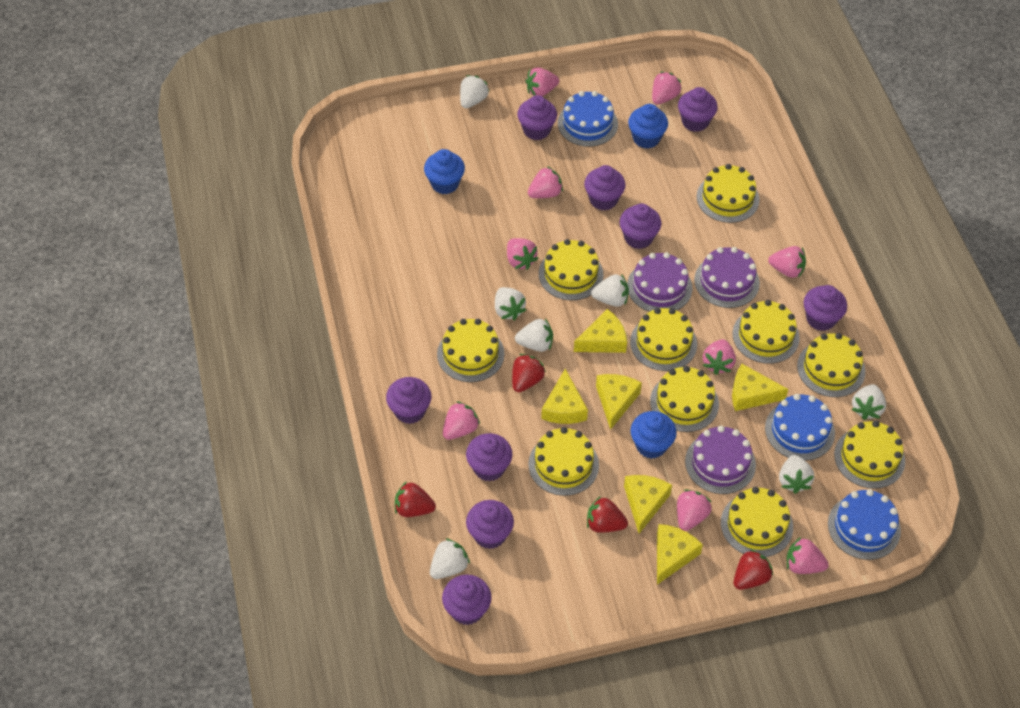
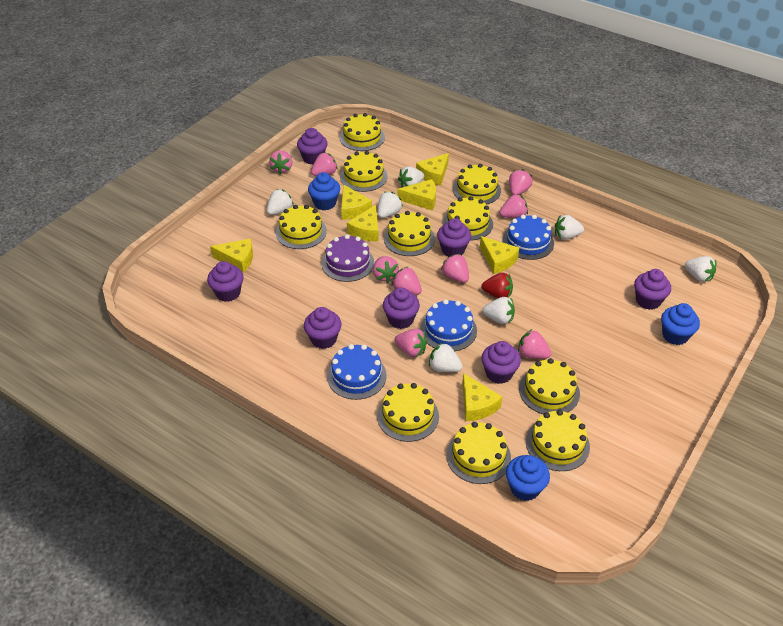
purple cake: [627,252,692,312] [685,426,756,494] [694,247,760,308] = 3 -> [322,234,374,282] = 1
purple cupcake: [386,377,431,424] [442,575,492,625] [466,433,512,481] [466,500,514,549] [517,95,557,140] [584,165,626,210] [620,203,661,249] [678,87,718,132] [804,285,847,331] = 9 -> [207,261,244,302] [297,128,327,164] [304,307,342,349] [383,287,420,329] [437,218,471,257] [481,341,521,384] [634,269,671,310] = 7
red strawberry: [395,481,436,517] [512,354,546,392] [587,496,628,533] [733,549,773,590] = 4 -> [481,273,513,298] = 1
yellow cheese: [541,369,588,424] [574,309,627,353] [596,374,642,430] [624,475,672,534] [657,524,703,585] [732,364,788,411] = 6 -> [210,239,253,273] [341,184,372,220] [347,205,379,241] [398,179,436,210] [416,153,449,186] [462,373,502,421] [480,236,519,274] = 7

